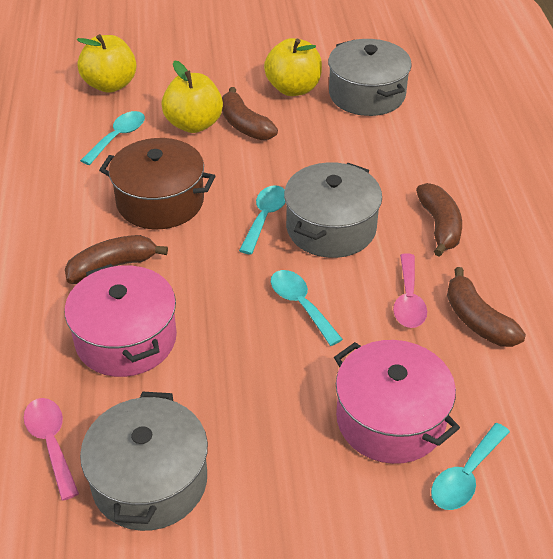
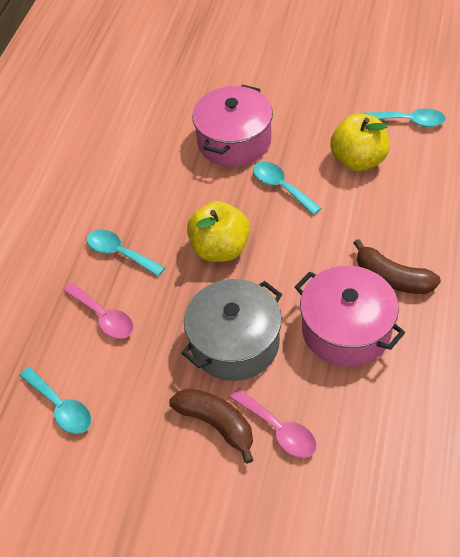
brown banana: [65,235,168,284] [222,87,278,140] [416,183,462,257] [447,267,526,347] = 4 -> [169,388,253,464] [354,239,441,294] = 2
brown pot: [99,138,215,229] = 1 -> none = 0
grey pot: [80,392,208,531] [284,162,382,258] [328,39,412,116] = 3 -> [182,279,282,381] = 1
yellow apple: [77,34,137,93] [161,60,223,133] [264,38,322,96] = 3 -> [187,201,250,262] [330,114,390,171] = 2

